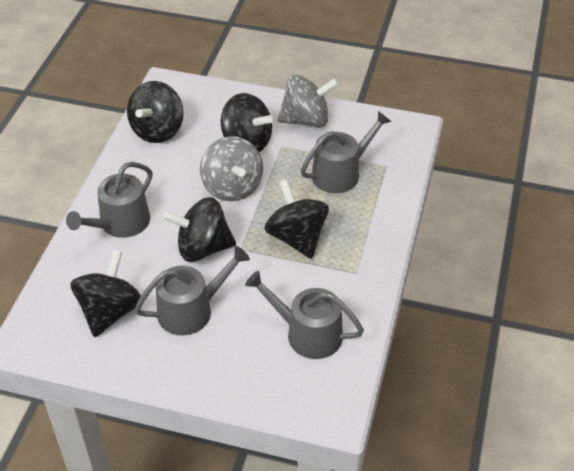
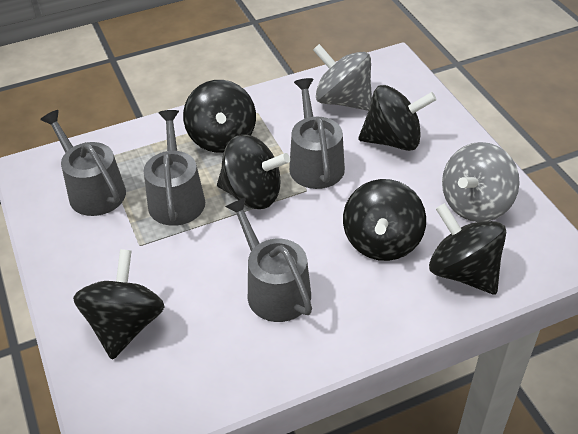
black spinning top: [70,250,141,337] [127,81,184,143] [163,197,236,262] [221,93,273,152] [264,179,329,259] = 5 -> [73,249,165,360] [183,80,256,153] [217,134,290,209] [343,179,426,261] [358,85,437,151] [429,203,506,294] = 6

